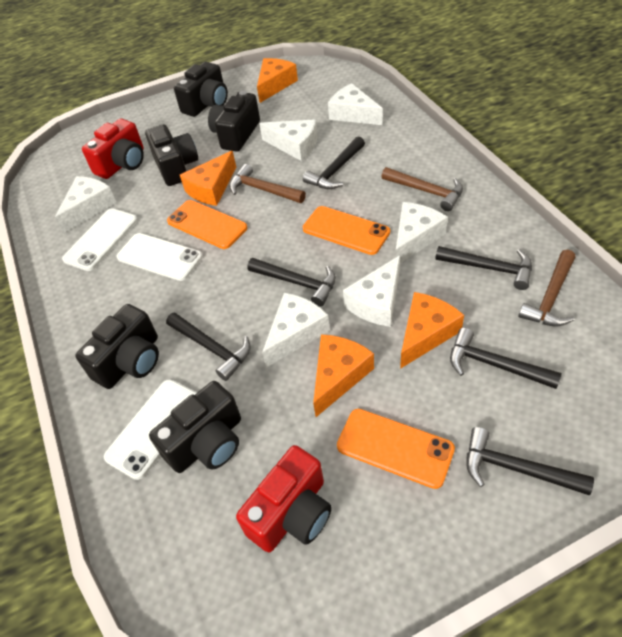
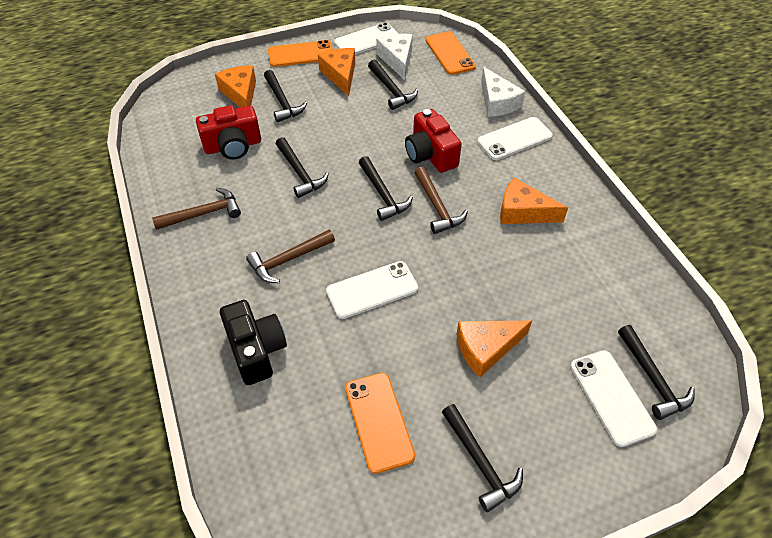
black camera: [75,304,159,389] [145,124,198,186] [149,381,241,473] [174,62,228,117] [208,90,260,152] = 5 -> [220,300,287,385] = 1
white cheese: [55,176,117,233] [259,119,318,161] [262,293,330,367] [328,83,383,125] [343,255,400,327] [395,202,448,263] = 6 -> [376,34,413,80] [481,67,525,117] = 2
white phone: [62,208,137,271] [104,380,197,480] [117,233,202,281] = 3 -> [326,261,418,319] [334,22,398,55] [477,117,553,160] [570,350,657,447] = 4

